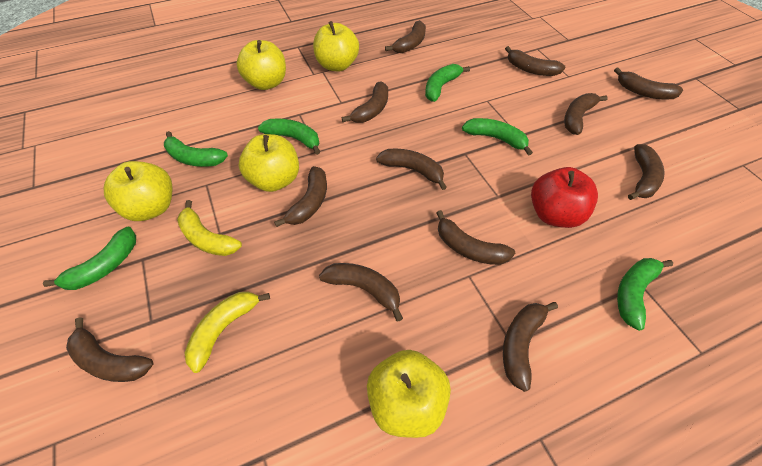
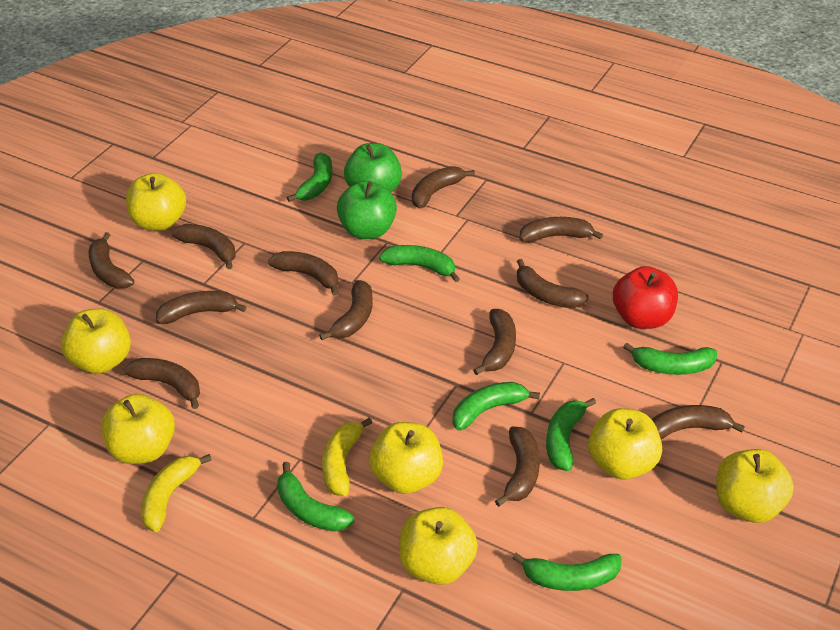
green apple: none = 0 -> [337,181,397,239] [344,143,402,193] = 2
green banana: [43,227,136,290] [164,131,228,167] [258,119,320,155] [425,64,470,102] [462,118,533,156] [617,258,673,331] = 6 -> [277,462,354,531] [287,152,333,202] [379,245,460,282] [452,382,540,431] [512,553,621,591] [546,398,596,471] [623,343,717,375] = 7
yellow apple: [104,161,172,221] [236,40,286,90] [239,134,299,192] [313,21,359,71] [367,350,451,438] = 5 -> [61,309,131,374] [101,394,175,464] [126,173,186,231] [369,422,443,494] [399,507,478,585] [588,408,662,479] [716,449,794,523] = 7

